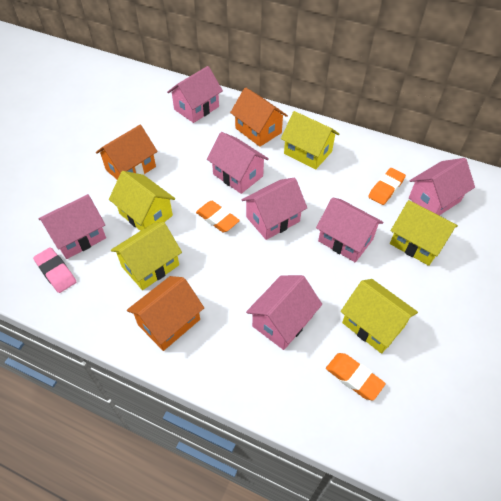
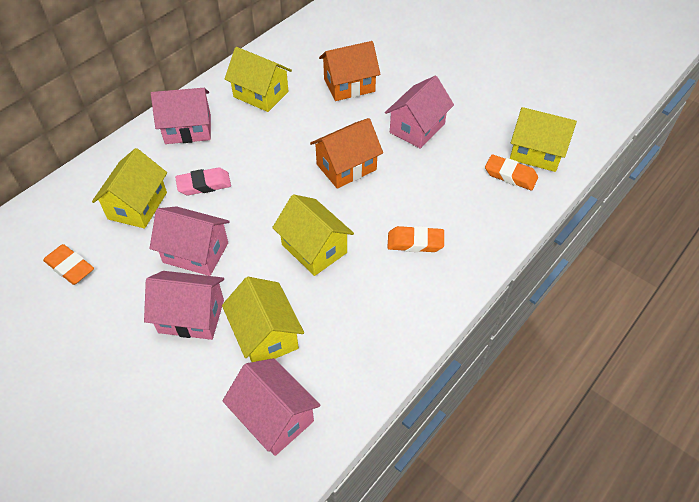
orange house: [96,125,158,180] [127,276,204,351] [230,87,288,147] = 3 -> [310,118,383,189] [319,41,381,101] = 2
pink house: [38,194,106,259] [167,66,223,123] [207,132,269,194] [241,177,307,240] [246,275,322,350] [316,197,383,262] [409,158,475,216] = 7 -> [144,271,224,340] [150,206,230,276] [151,88,211,144] [222,358,321,456] [385,76,454,149] = 5

